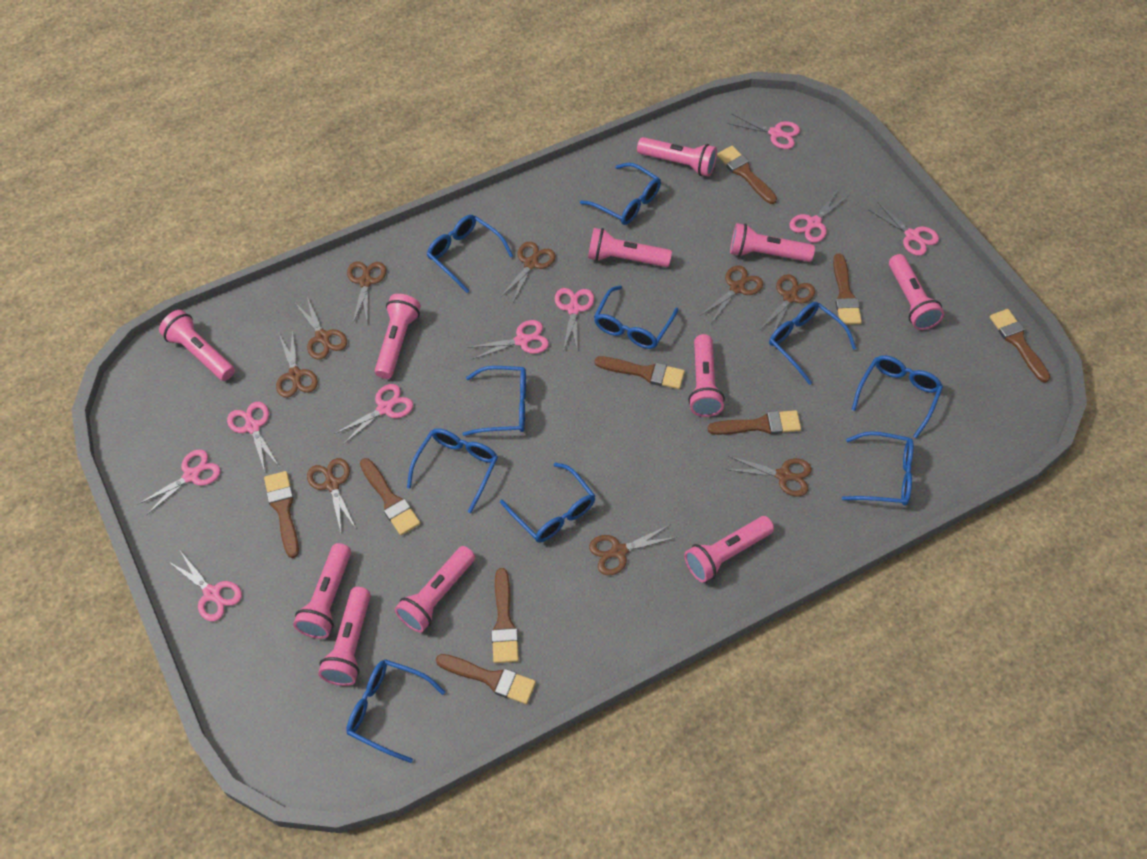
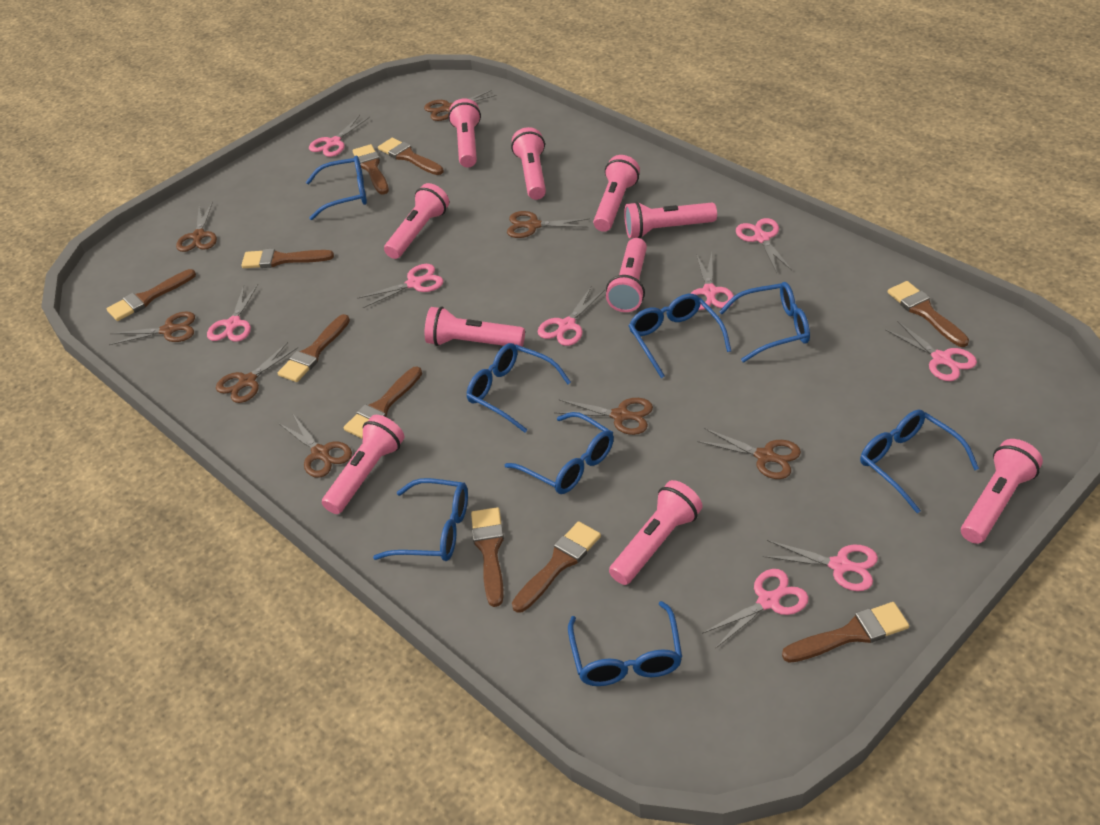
blue glasses: [346,659,445,763] [407,428,498,513] [427,215,513,293] [463,366,526,436] [500,463,595,543] [580,163,661,225] [594,286,678,349] [769,302,857,385] [842,431,914,506] [852,355,943,439] = 10 -> [306,156,367,220] [373,478,468,561] [467,343,571,433] [505,412,614,494] [568,601,682,686] [629,294,731,378] [719,282,810,362] [860,409,979,513] = 8
brown brush: [264,471,299,558] [360,458,421,535] [436,654,536,704] [491,568,519,663] [595,356,685,389] [708,410,801,435] [717,146,777,204] [833,254,862,325] [990,309,1051,383] = 9 -> [107,269,196,321] [241,248,334,268] [278,314,350,382] [344,366,422,439] [353,144,389,194] [378,138,444,175] [471,507,504,607] [512,521,601,613] [782,602,909,663] [888,281,969,347] = 10
brown scissors: [276,329,318,398] [294,297,347,359] [307,458,356,532] [347,261,386,323] [500,242,556,302] [589,525,677,575] [700,265,763,323] [726,456,812,497] [761,274,815,333] = 9 -> [109,311,195,345] [176,201,217,252] [216,342,298,403] [279,415,352,478] [424,90,497,121] [507,211,590,238] [554,398,653,435] [697,428,801,479] = 8
pink flashlight: [159,310,235,381] [293,543,351,639] [318,587,371,686] [375,294,421,379] [395,546,475,633] [588,228,672,267] [637,137,717,177] [684,516,774,583] [688,334,725,417] [730,223,815,262] [889,254,944,330] = 11 -> [322,415,405,514] [384,183,449,259] [425,307,525,347] [448,99,481,168] [511,127,546,200] [593,155,640,232] [606,238,647,312] [609,480,703,585] [624,202,717,238] [961,439,1043,544] = 10

